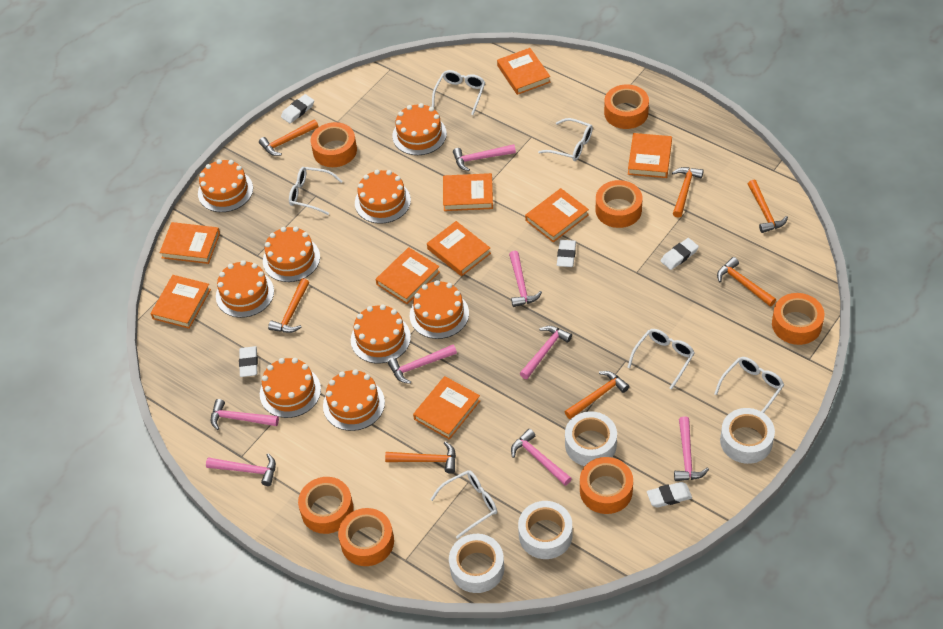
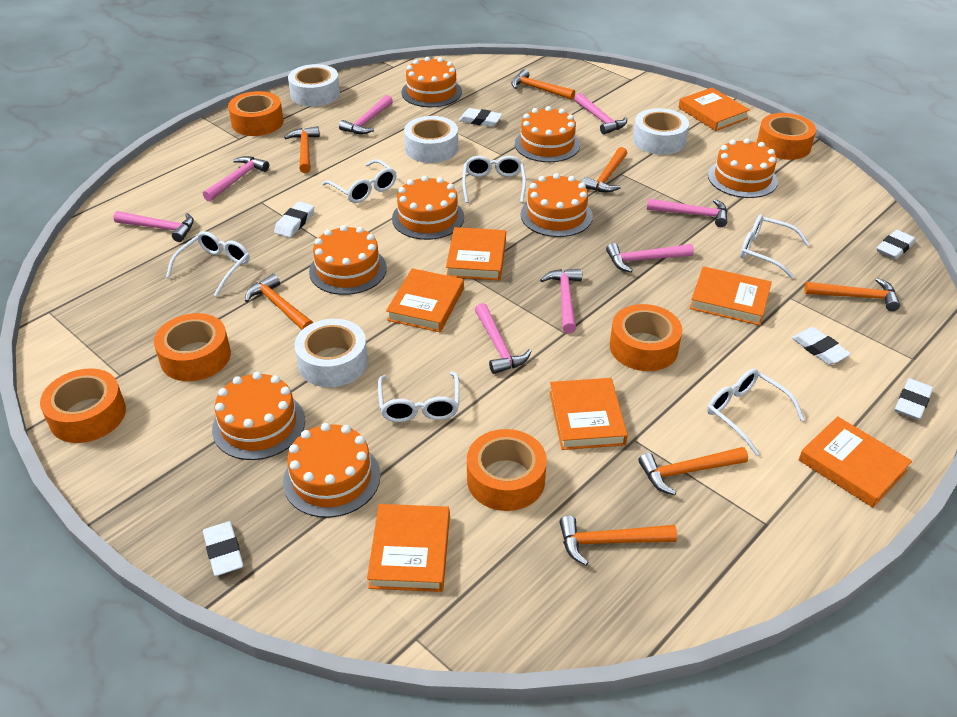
orange book: [150,275,211,329] [160,222,220,264] [376,247,440,304] [413,376,480,440] [427,221,491,276] [443,173,493,211] [497,48,550,95] [525,188,589,242] [628,133,672,178] = 9 -> [367,504,450,592] [386,268,464,332] [446,227,506,281] [549,378,628,450] [679,88,750,131] [690,266,772,326] [799,416,912,508] = 7
orange cake: [198,159,253,212] [216,260,274,318] [260,358,321,418] [263,227,320,282] [323,369,385,431] [351,304,411,363] [355,170,411,224] [392,103,447,155] [410,280,469,339] = 9 -> [212,372,305,460] [283,423,381,518] [309,225,387,295] [392,176,464,240] [402,57,462,107] [515,106,580,162] [521,173,593,237] [708,138,778,198] = 8
orange tape: [298,477,354,534] [311,122,357,167] [338,508,394,566] [580,457,633,514] [596,180,642,228] [604,84,649,129] [772,293,824,345] = 7 -> [40,368,126,443] [154,313,231,381] [228,91,284,136] [467,429,547,511] [610,304,682,371] [757,113,816,160] = 6
white eraser: [239,346,258,377] [281,94,314,124] [557,240,576,267] [647,482,692,508] [661,238,699,270] = 5 -> [203,521,244,576] [274,201,314,238] [459,108,503,127] [792,327,851,365] [877,230,916,260] [895,378,933,420] = 6

